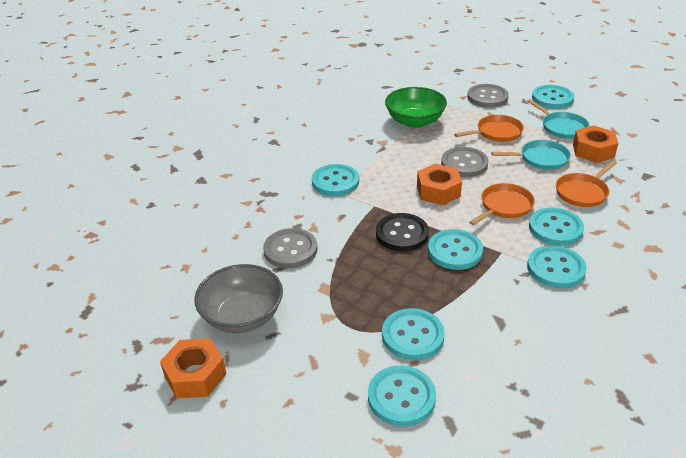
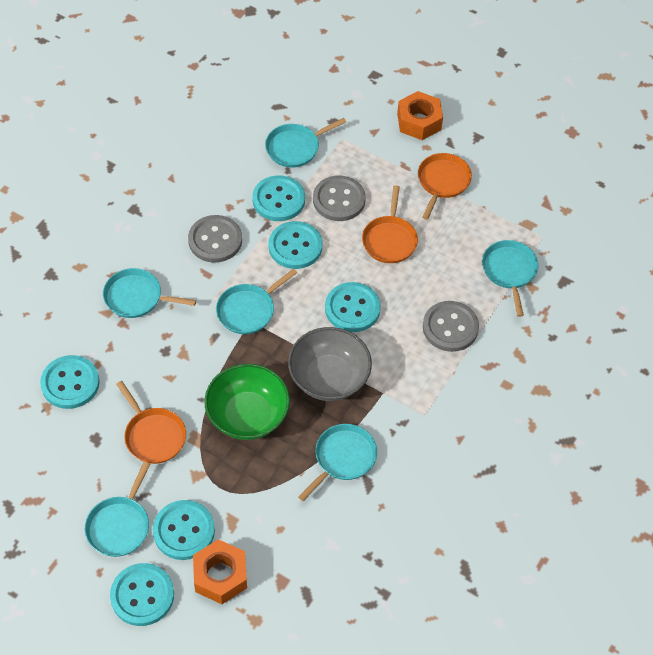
black button: [376,213,429,251] = 1 -> none = 0
orange nut: [160,338,226,398] [417,164,462,205] [573,125,618,163] = 3 -> [193,539,247,604] [397,91,443,140] = 2
turquoise button: [312,164,359,196] [368,366,436,426] [382,308,445,360] [428,229,483,270] [527,245,587,288] [529,207,584,246] [532,85,574,109] = 7 -> [40,355,100,409] [110,563,174,626] [153,500,215,560] [252,175,305,221] [268,221,322,269] [325,282,381,332] = 6
turquoise pan: [491,140,571,170] [527,99,589,139] = 2 -> [85,462,150,557] [103,268,196,318] [216,269,297,334] [265,118,346,168] [298,424,377,501] [482,240,538,317] = 6

